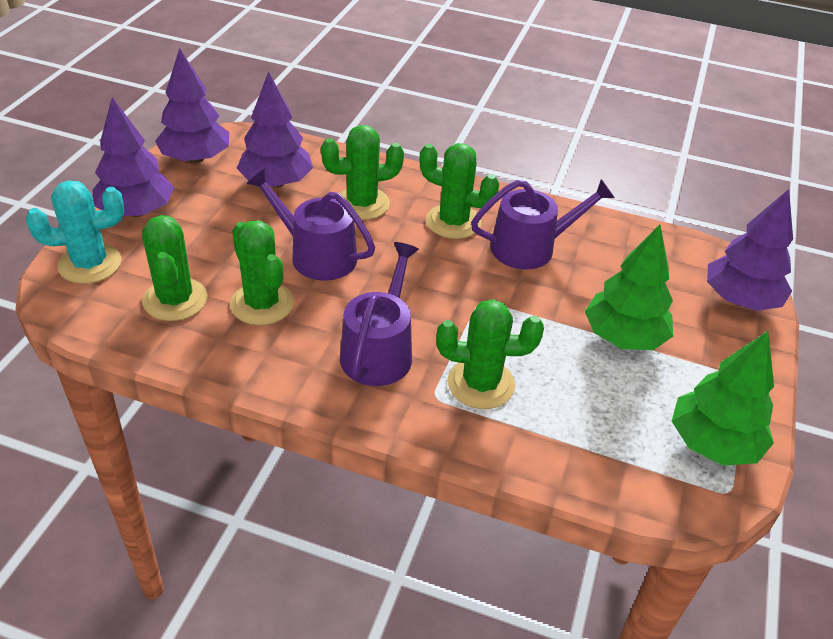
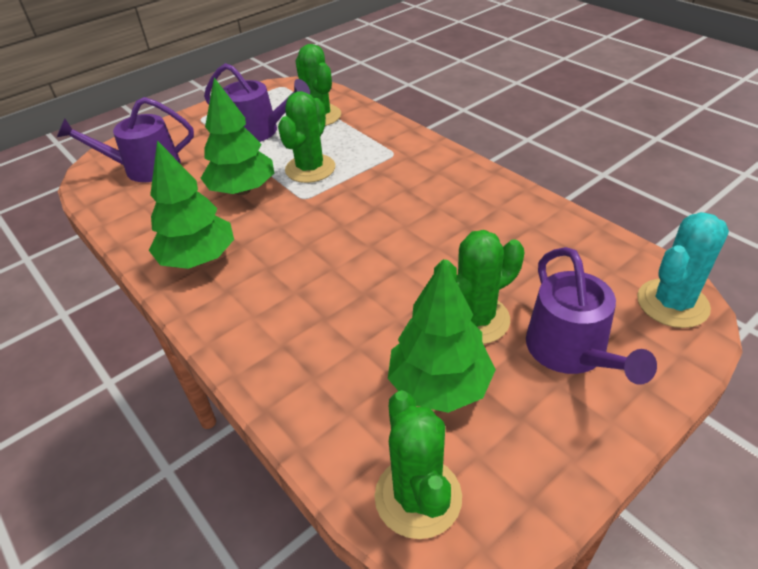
green cactus: [142,215,208,321] [230,220,294,325] [321,125,404,220] [419,143,499,239] [436,299,544,409] = 5 -> [278,91,335,183] [296,44,341,126] [375,390,462,539] [434,230,524,344] = 4
green tree: [585,224,673,350] [672,331,774,466] = 2 -> [149,140,234,269] [201,78,274,195] [388,259,496,413] = 3
purple tree: [92,97,174,217] [155,48,229,163] [237,71,313,188] [707,189,793,311] = 4 -> none = 0

